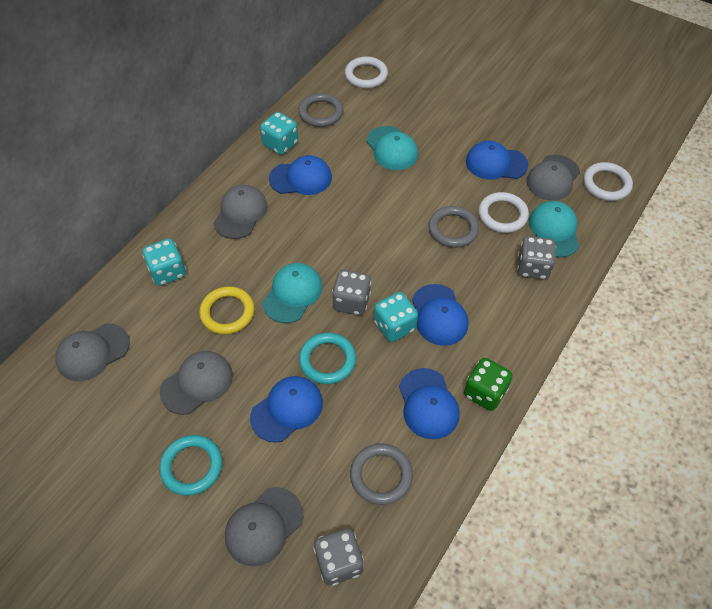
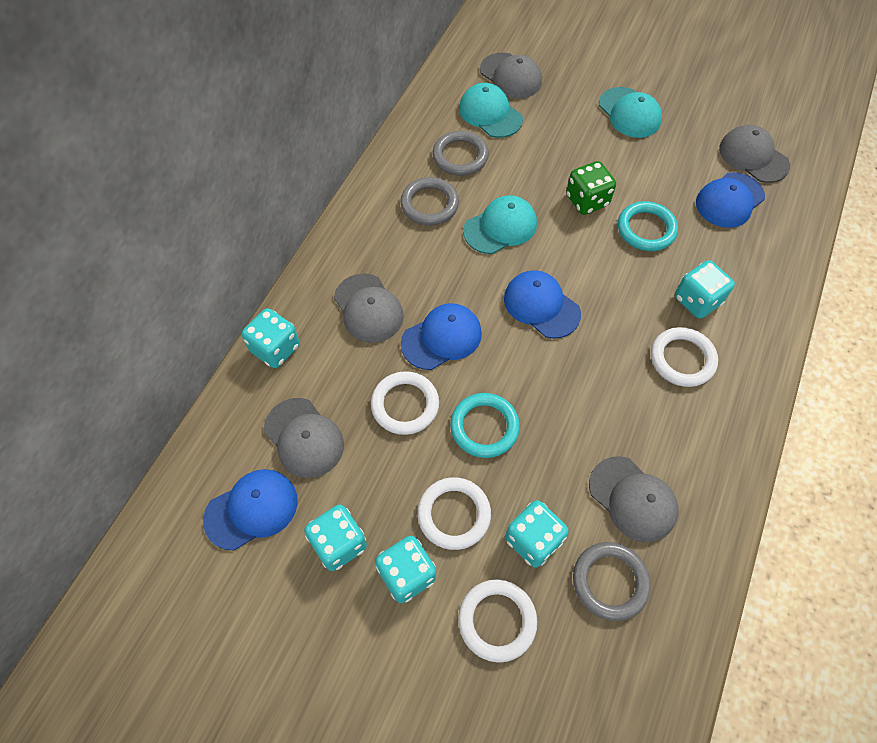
blue cap: [250,376,323,443] [269,155,332,195] [399,368,460,439] [412,284,468,346] [466,141,528,179] = 5 -> [203,469,298,551] [401,303,482,370] [504,270,581,339] [696,172,765,228] = 4
grey dice: [313,528,364,586] [332,270,371,315] [517,236,556,280] = 3 -> none = 0
turquoise dice: [142,239,186,286] [260,112,298,155] [374,292,418,342] = 3 -> [242,308,300,368] [304,505,367,571] [375,536,436,603] [505,500,568,568] [675,260,735,319] = 5
white ring: [345,57,388,88] [478,192,529,233] [583,162,633,201] = 3 -> [371,371,439,435] [417,477,491,550] [458,579,537,663] [651,327,718,387] = 4
yellow ring: [199,286,254,335] = 1 -> none = 0

